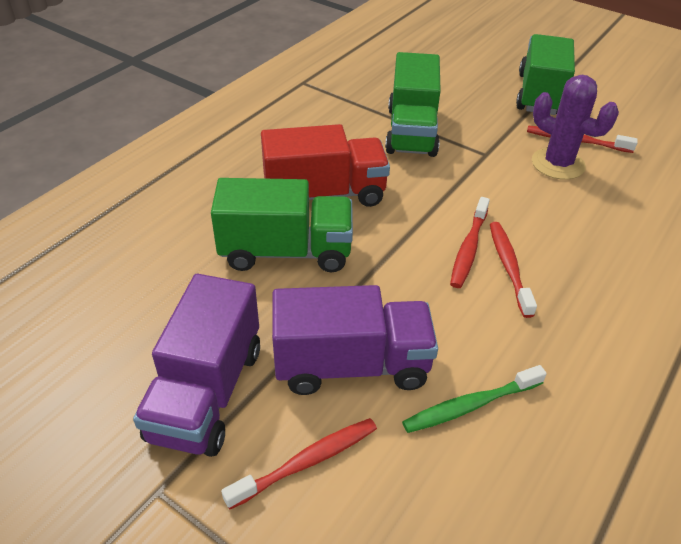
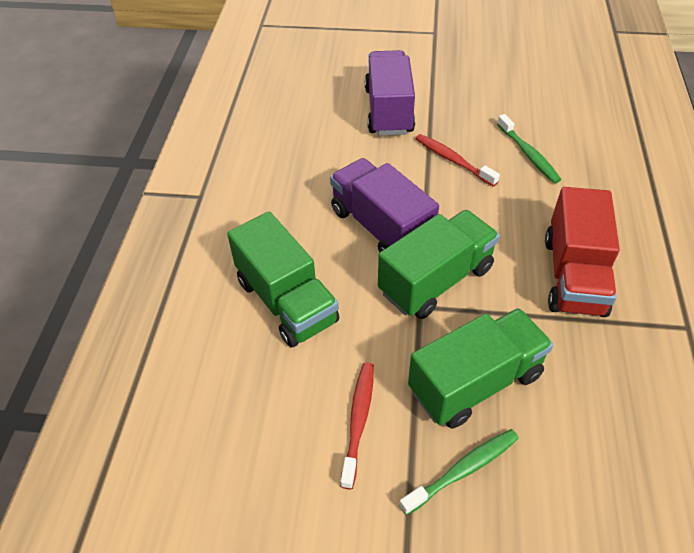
green toothbrush: [402,365,547,433] = 1 -> [399,429,519,515] [497,114,561,183] = 2
purple cactus: [532,75,619,180] = 1 -> none = 0
red toothbrush: [221,418,377,510] [450,197,490,288] [490,222,537,318] [527,126,638,153] = 4 -> [340,362,374,489] [416,134,500,187] = 2

